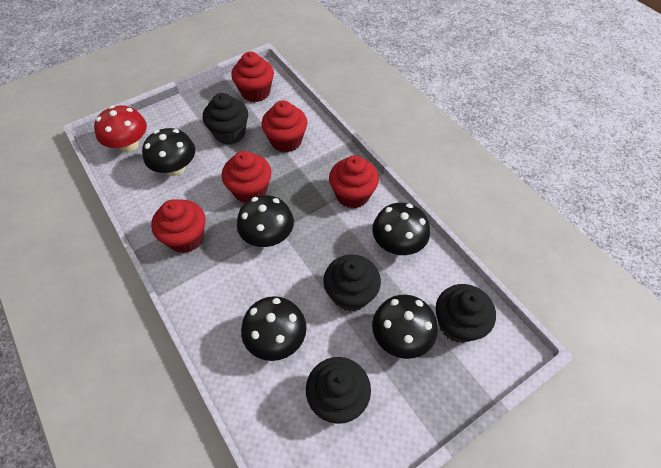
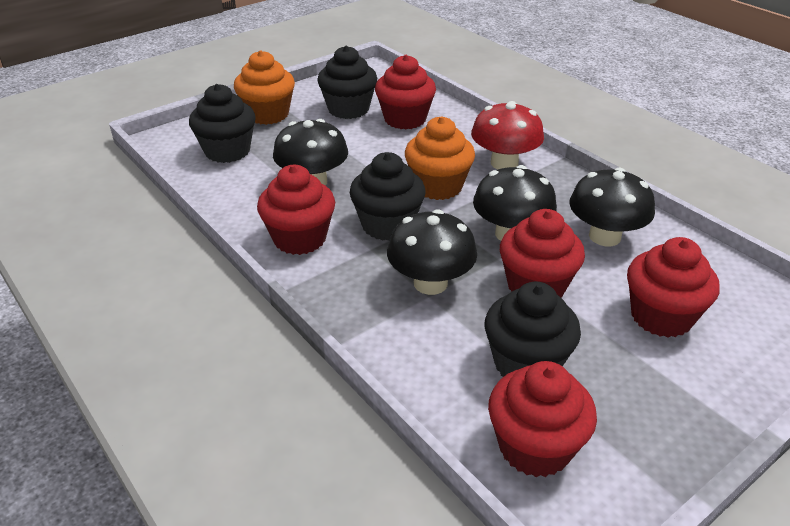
black mushroom: [142,128,195,176] [237,195,294,247] [241,296,307,361] [372,203,430,255] [372,295,438,359] = 5 -> [273,119,348,186] [387,209,477,295] [473,165,557,241] [570,168,655,246] = 4
orange cupcake: none = 0 -> [234,50,295,125] [405,116,475,200] = 2

